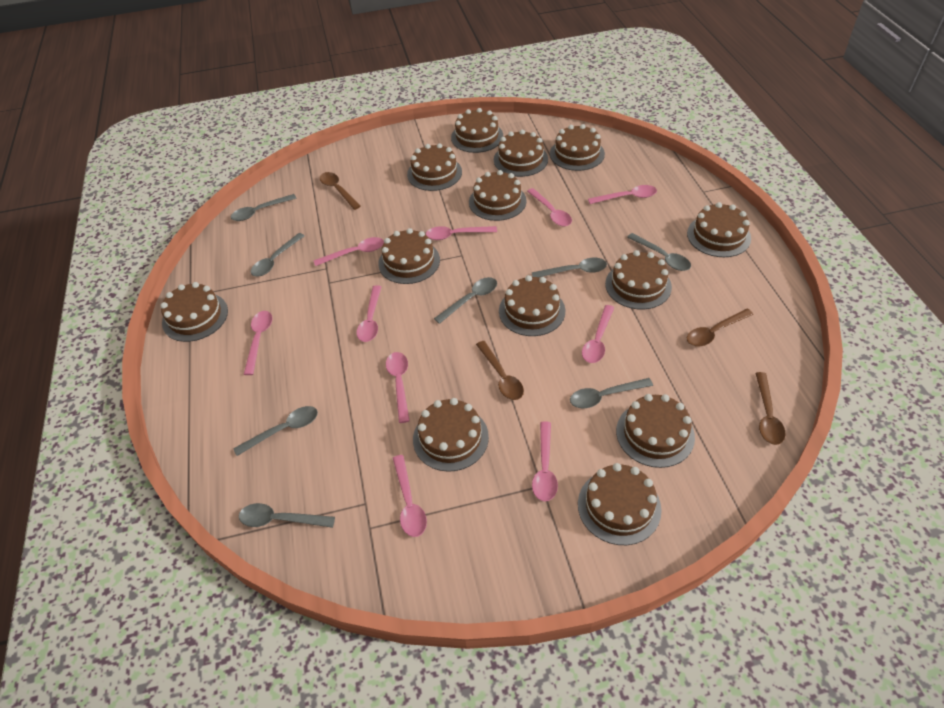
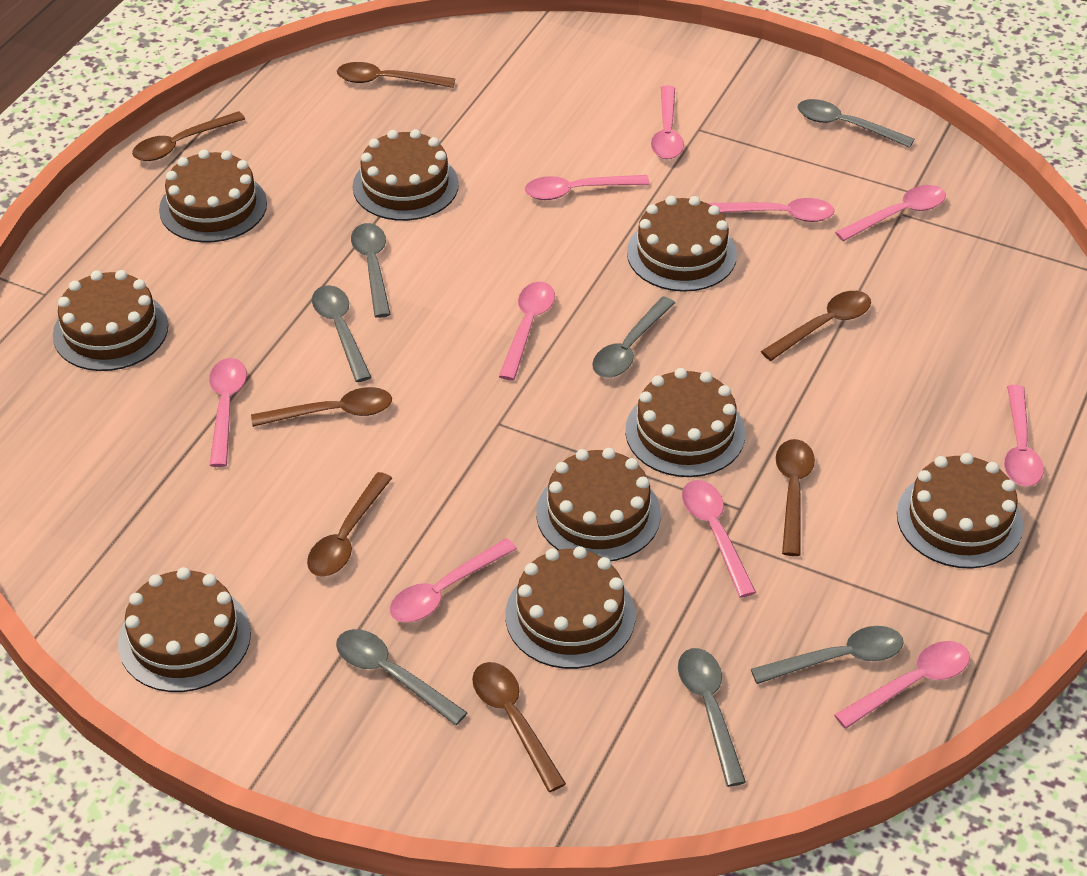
brown cake: [160,282,228,342] [378,228,440,284] [407,143,462,191] [413,398,489,472] [451,108,503,153] [469,170,527,221] [494,130,548,177] [499,275,565,336] [550,124,605,171] [578,463,662,545] [605,250,672,310] [616,394,695,468] [687,202,751,257] = 13 -> [53,270,168,371] [118,567,251,692] [159,149,267,242] [353,129,459,221] [505,546,636,669] [536,448,661,561] [625,368,745,477] [627,196,737,292] [897,453,1023,569] = 9
brown spoon: [320,172,361,210] [476,341,524,400] [687,309,753,347] [755,372,785,445] = 4 -> [132,111,245,161] [251,387,392,427] [307,472,392,577] [337,62,455,88] [472,662,566,792] [761,291,871,361] [776,439,815,556] = 7
grey spoon: [231,194,297,221] [233,406,318,456] [239,503,335,528] [251,233,305,276] [434,277,497,324] [531,257,607,277] [570,378,653,408] [627,233,691,271] = 8 -> [312,285,371,382] [336,629,467,726] [351,223,391,318] [592,296,675,378] [678,648,746,787] [751,626,904,684] [797,99,914,148] = 7

